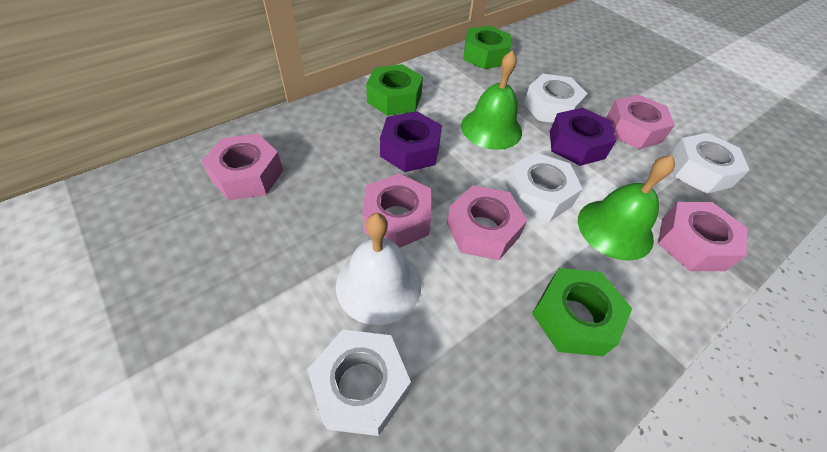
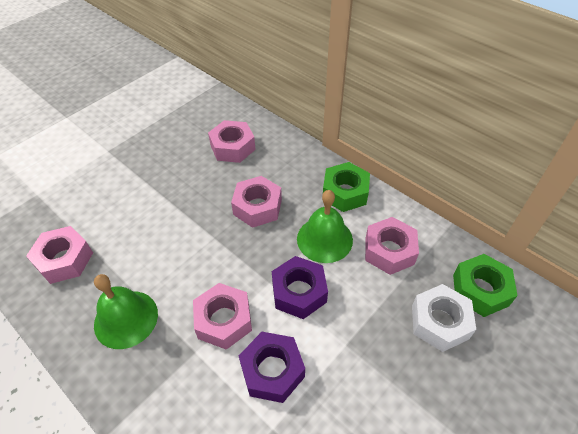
green nut: [366,64,423,116] [463,25,511,69] [532,268,632,356] = 3 -> [323,162,370,212] [453,254,518,317] = 2
white bell: [336,213,421,325] = 1 -> none = 0
white nut: [307,329,411,436] [506,153,583,222] [524,74,588,123] [669,133,749,194] = 4 -> [412,284,476,352] = 1

